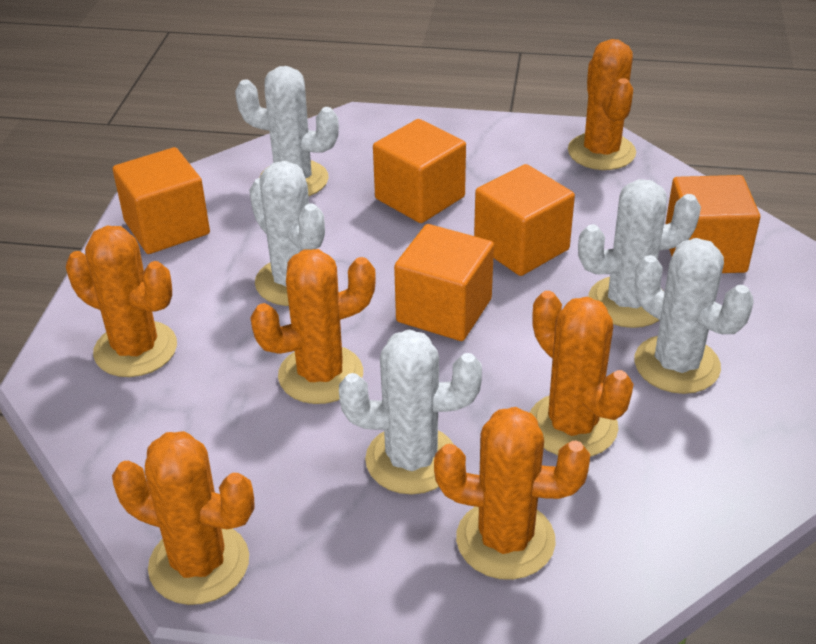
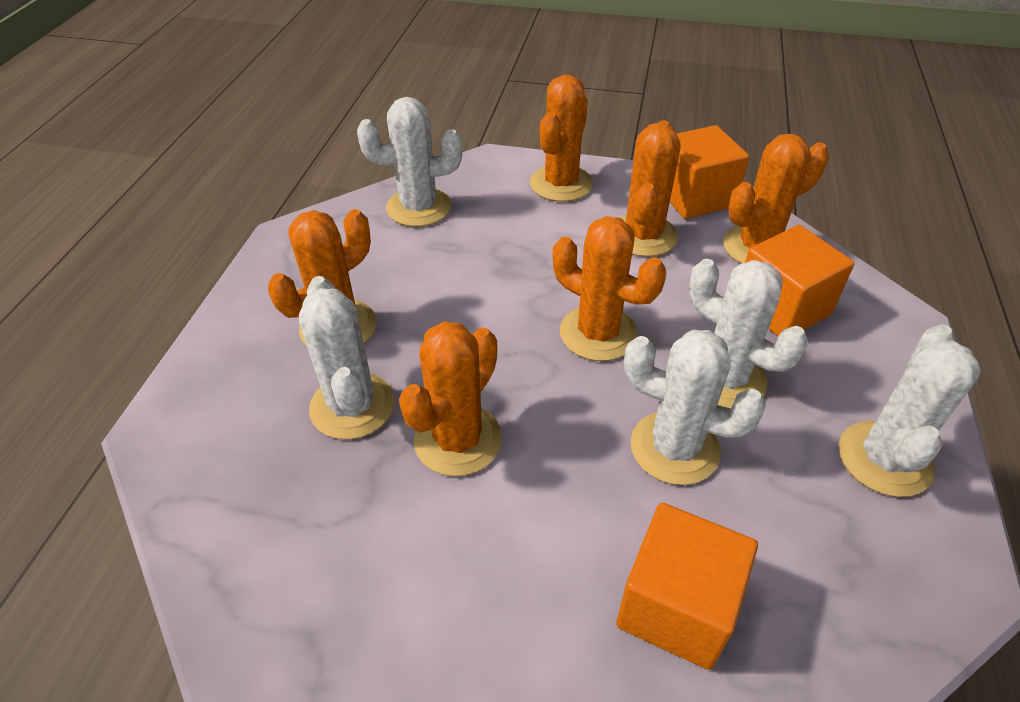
orange cube: [113,147,210,254] [373,119,466,223] [394,224,494,341] [474,164,575,276] [665,175,760,273] = 5 -> [616,503,758,670] [670,125,749,219] [745,225,855,336] = 3

